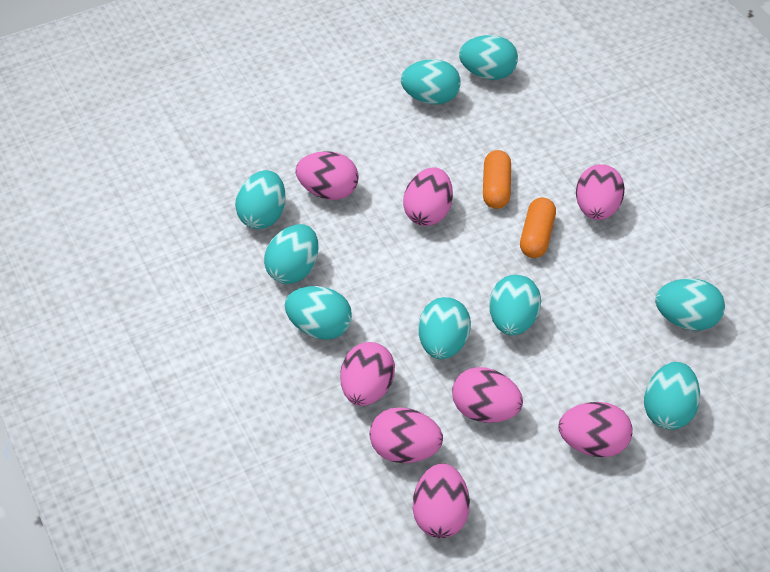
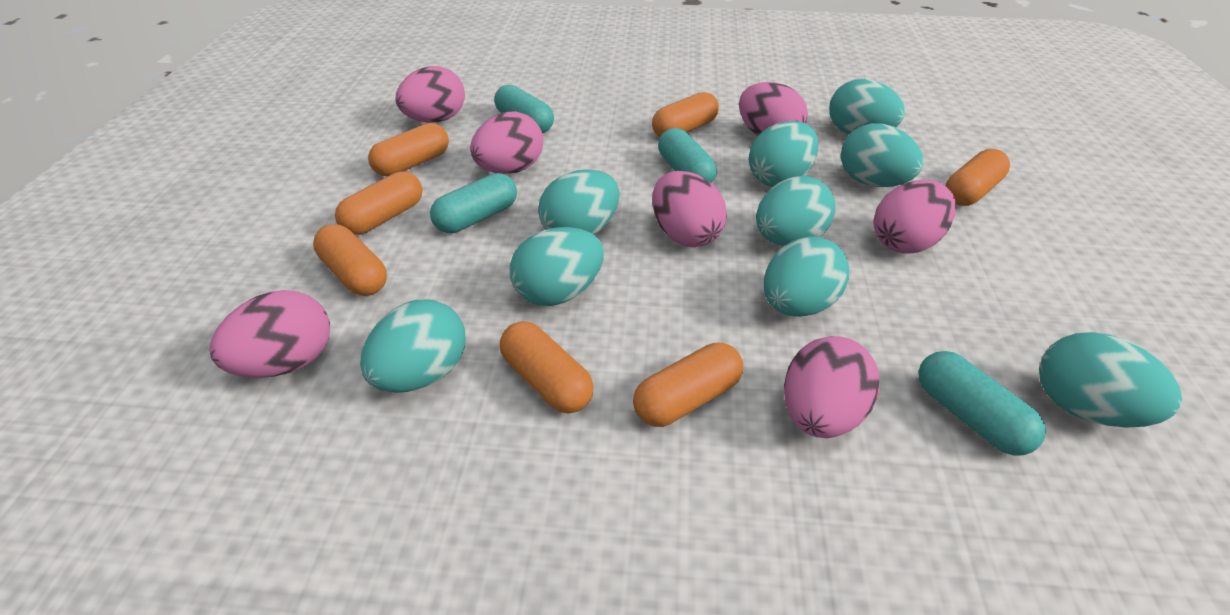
orange capsule: [483,150,511,209] [520,198,556,258] = 2 -> [313,224,387,296] [335,171,422,235] [368,123,449,176] [500,321,594,413] [633,343,743,427] [652,92,719,137] [946,149,1010,206] = 7
pink egg: [296,151,359,200] [340,342,395,406] [370,407,443,463] [403,167,453,226] [413,463,470,538] [452,367,523,423] [559,402,633,457] [576,164,625,220] = 8 -> [209,290,330,378] [396,66,465,123] [470,112,543,174] [652,171,727,247] [739,82,808,136] [784,336,879,438] [873,180,956,254] = 7
turquoise capsule: none = 0 -> [430,173,517,233] [494,85,554,133] [658,128,717,183] [918,351,1046,455] = 4

